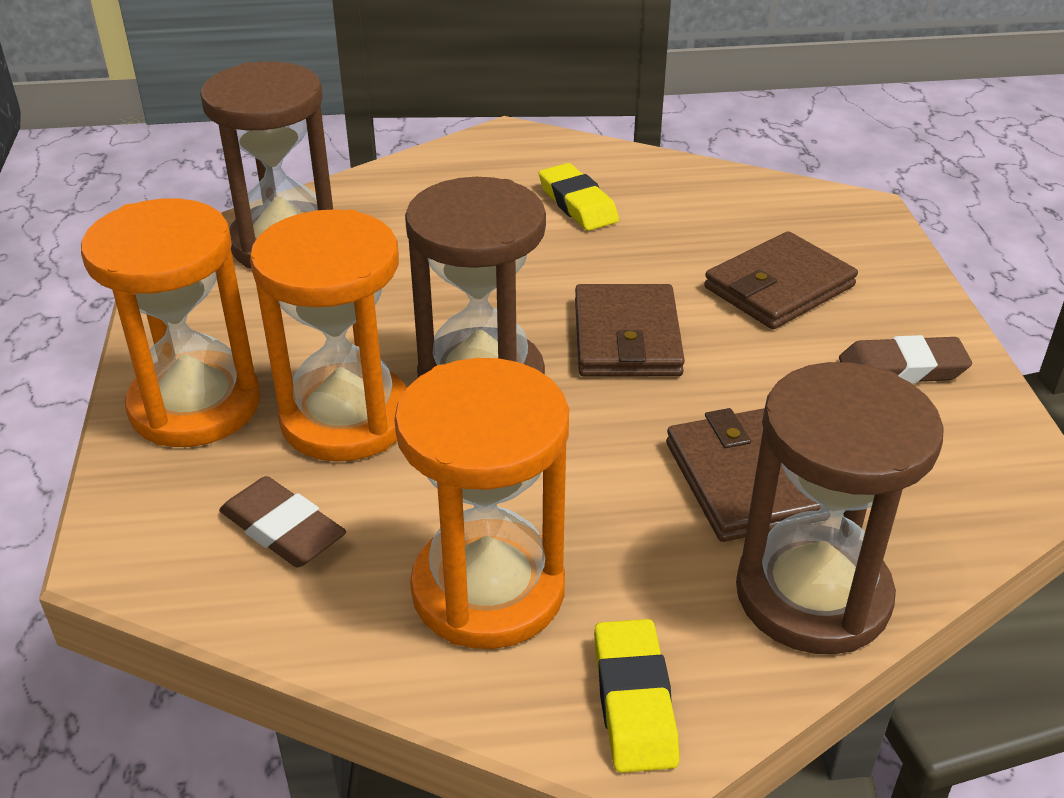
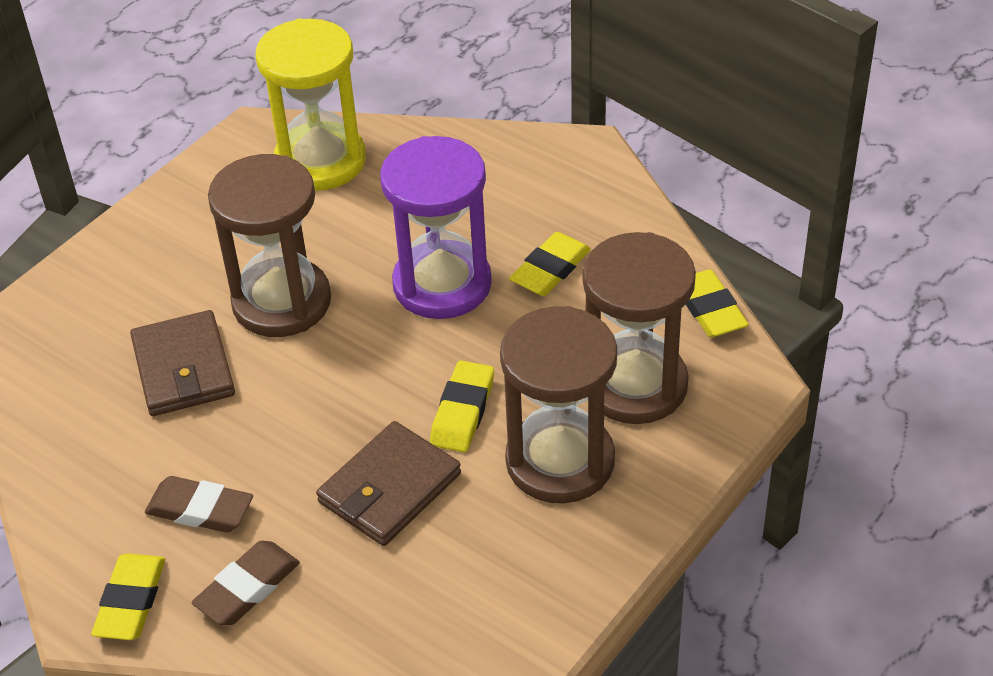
brown wallet: [575,284,685,376] [666,408,821,542] [704,231,858,329] = 3 -> [130,310,235,416] [316,421,461,546] = 2
orange hourglass: [81,199,261,447] [250,209,407,462] [394,358,569,649] = 3 -> none = 0
purple hourglass: none = 0 -> [380,136,492,319] = 1
yellow eraser: [539,163,619,231] [594,619,679,773] = 2 -> [91,553,165,640] [430,360,494,452] [509,232,591,296] [686,269,749,337] = 4
yellow hourglass: none = 0 -> [255,18,366,191] = 1

